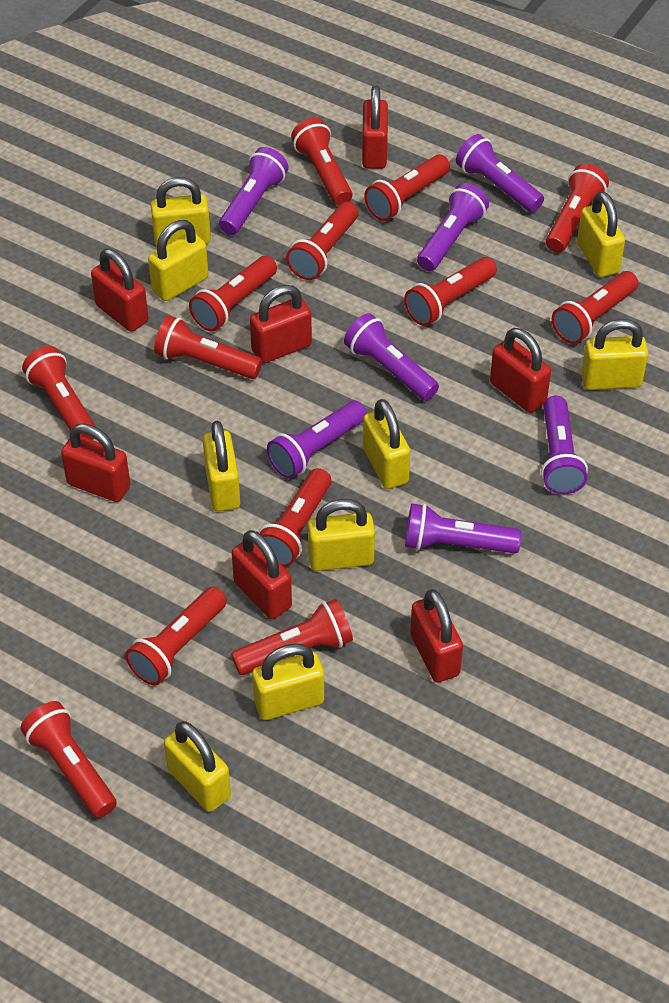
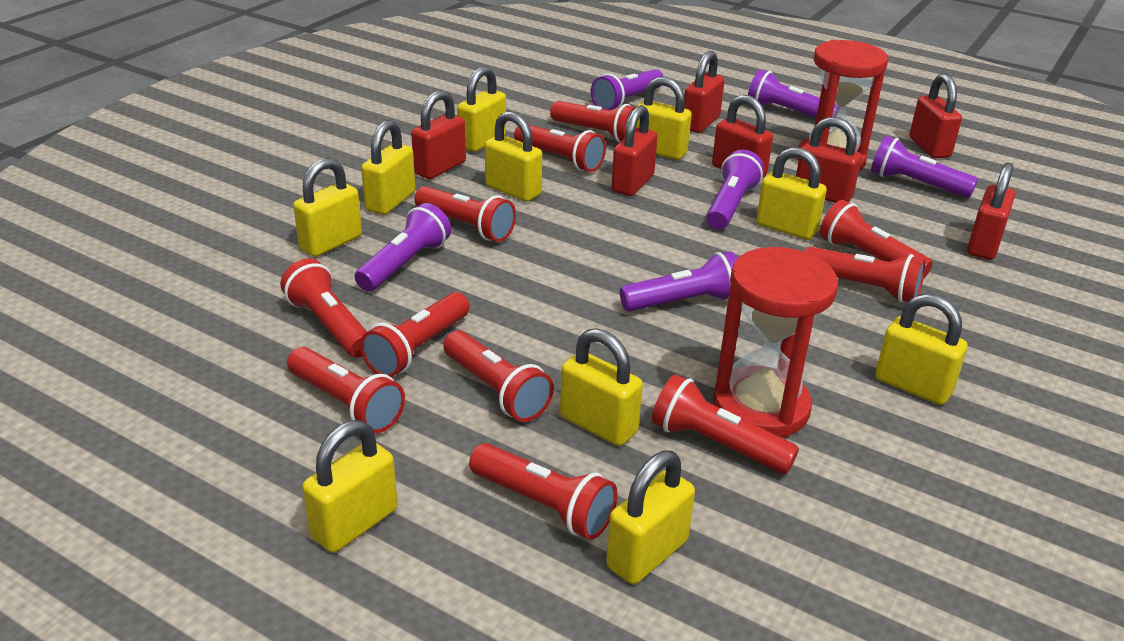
purple flashlight: [219,147,289,235] [267,401,367,479] [344,313,439,401] [405,503,522,554] [417,183,489,271] [456,134,544,212] [541,396,588,494] = 7 -> [355,203,451,291] [591,69,664,110] [620,252,738,311] [706,150,764,229] [748,69,836,118] [871,136,978,198] = 6
red flashlight: [20,701,117,818] [22,346,96,440] [125,587,227,686] [154,315,262,379] [189,256,277,332] [231,599,353,675] [259,468,331,567] [286,202,358,280] [291,118,352,205] [364,155,450,221] [404,257,497,326] [546,163,609,253] [552,271,638,344] = 13 -> [280,258,367,357] [287,347,405,433] [360,292,470,377] [414,186,516,242] [443,331,554,422] [469,443,618,540] [514,124,606,172] [550,101,635,143] [652,374,799,474] [805,247,926,303] [820,200,933,278] = 11
red hourglass: none = 0 -> [713,247,838,438] [798,40,888,171] = 2
yellow padlock: [148,220,208,301] [151,177,211,247] [164,721,231,812] [203,421,240,511] [252,643,324,720] [308,499,375,571] [363,399,410,489] [577,191,625,277] [581,319,648,390] = 9 -> [293,158,362,257] [302,420,398,553] [361,120,415,215] [457,66,506,152] [485,111,542,202] [560,328,643,446] [606,451,695,584] [636,77,692,160] [756,147,827,240] [875,293,968,405] = 10

